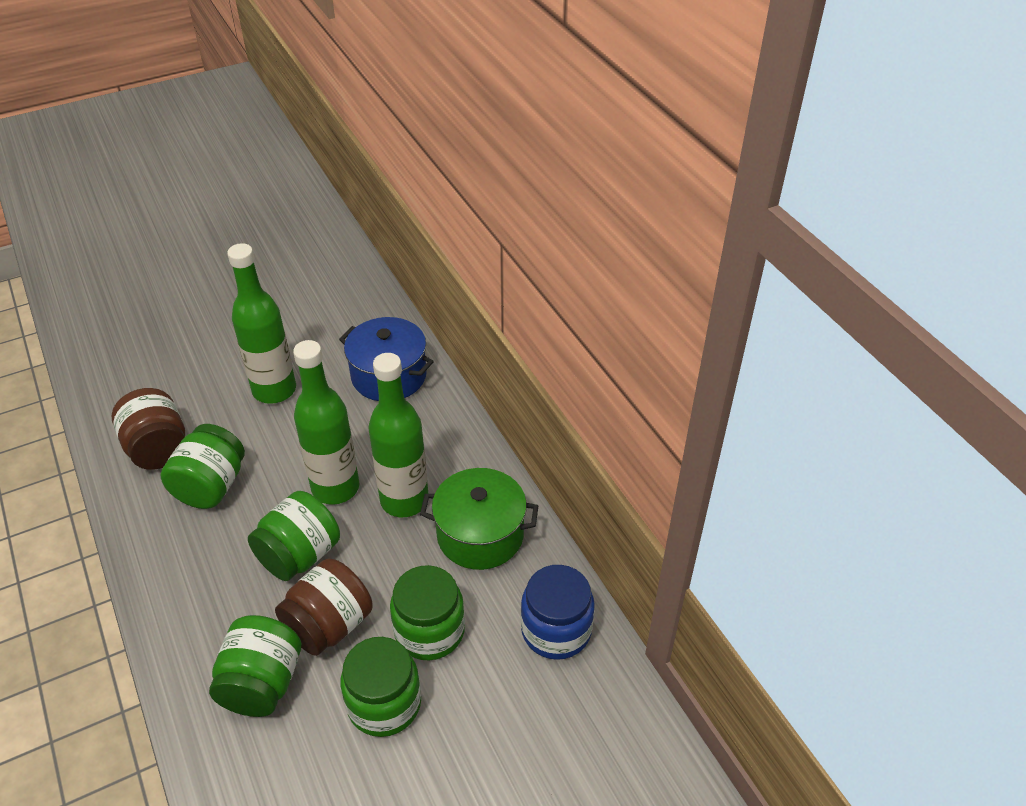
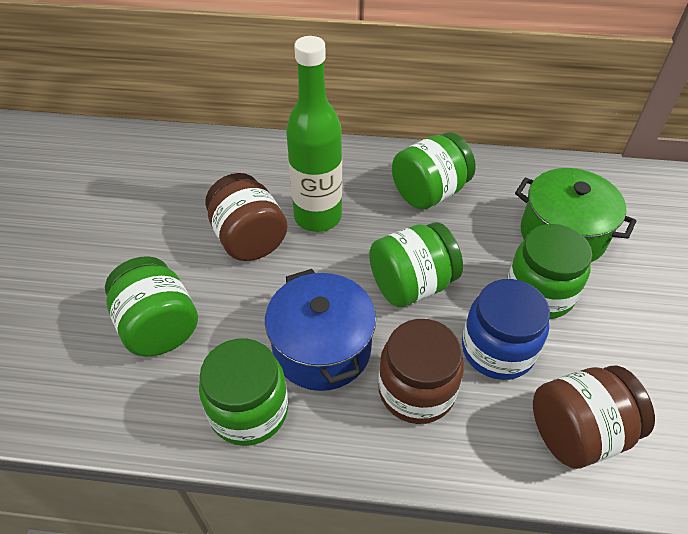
brown jar: [112,388,185,470] [275,558,372,656] = 2 -> [205,173,288,261] [378,319,464,424] [533,365,655,469] = 3
green bottle: [227,243,296,404] [293,340,359,505] [368,353,428,517] = 3 -> [286,36,342,232] = 1

